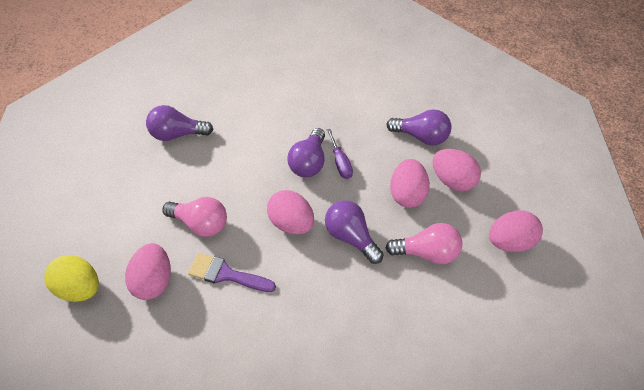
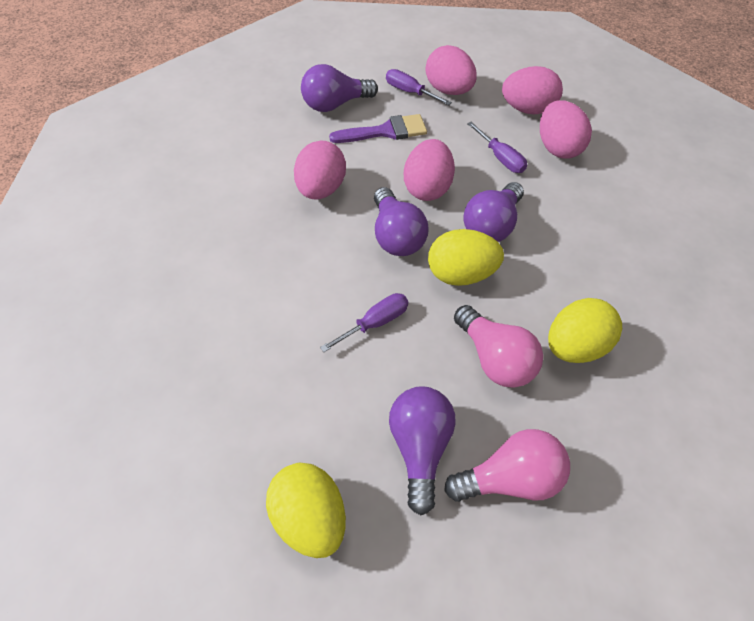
purple screwdriver: [327,129,353,179] = 1 -> [320,293,409,352] [386,69,452,105] [467,122,527,173] = 3
yellow egg: [44,255,99,302] = 1 -> [266,463,346,558] [428,229,504,286] [548,298,622,363] = 3

